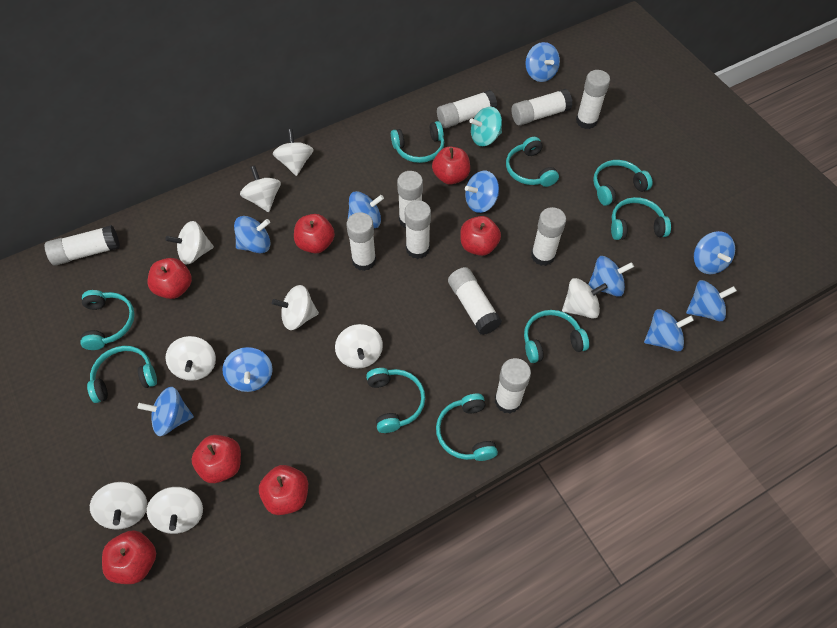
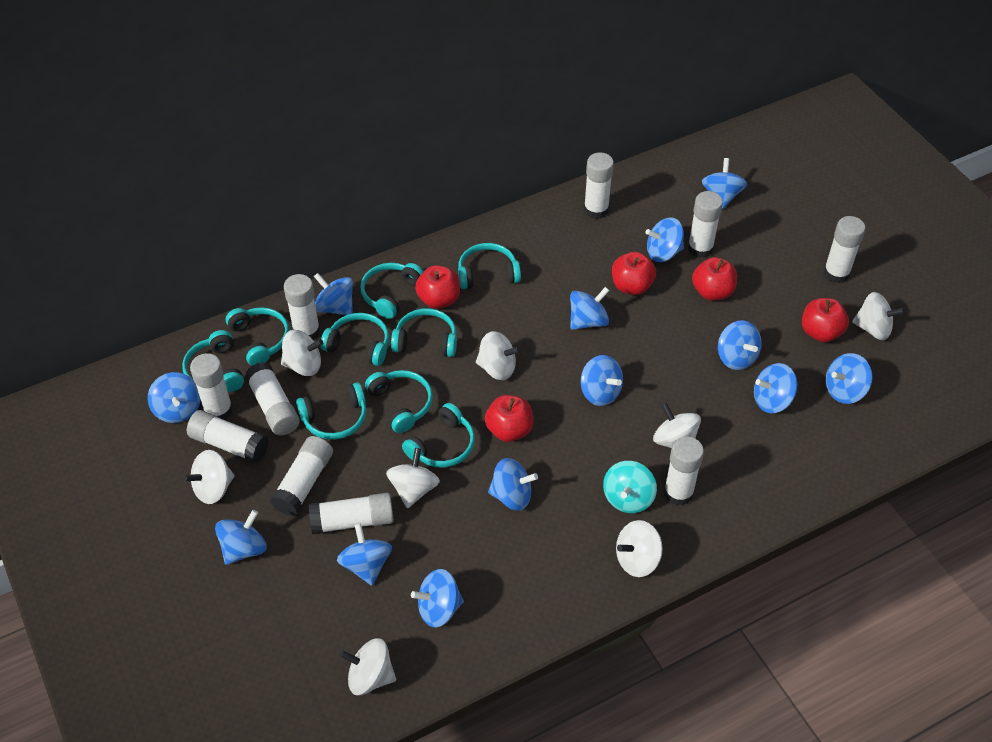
blue spinning top: [138,387,194,436] [222,347,273,392] [234,216,271,253] [348,191,384,228] [465,171,499,213] [525,42,560,82] [588,256,634,297] [644,309,694,351] [686,280,737,321] [694,231,735,274] = 10 -> [148,372,201,423] [215,510,266,565] [314,273,353,315] [337,523,392,586] [411,569,464,627] [488,458,538,511] [570,287,610,330] [581,355,623,406] [646,217,684,262] [702,158,747,209] [718,320,762,370] [754,363,797,413] [826,353,872,404] = 13
red apple: [102,530,156,584] [148,258,192,299] [191,435,241,483] [259,465,308,515] [294,214,335,254] [432,146,470,184] [460,216,501,256] = 7 -> [415,265,460,309] [485,395,533,442] [612,252,656,295] [692,257,737,301] [802,298,849,342] = 5
white spinning top: [90,482,147,530] [147,487,203,534] [165,221,214,265] [165,336,216,381] [240,166,281,212] [272,285,319,330] [273,129,314,176] [335,324,383,368] [562,278,608,319] = 9 -> [183,450,235,504] [281,330,323,376] [339,638,396,695] [386,448,440,508] [476,331,521,380] [616,520,663,577] [653,403,701,448] [852,292,905,340] = 8

